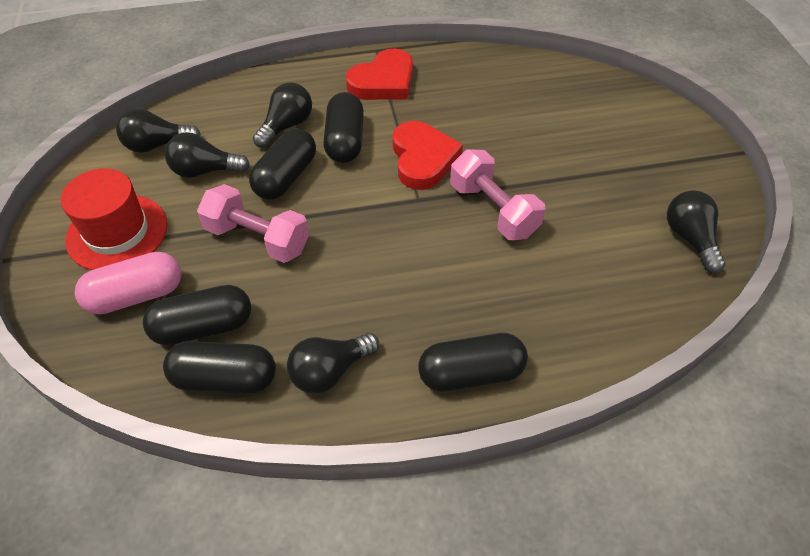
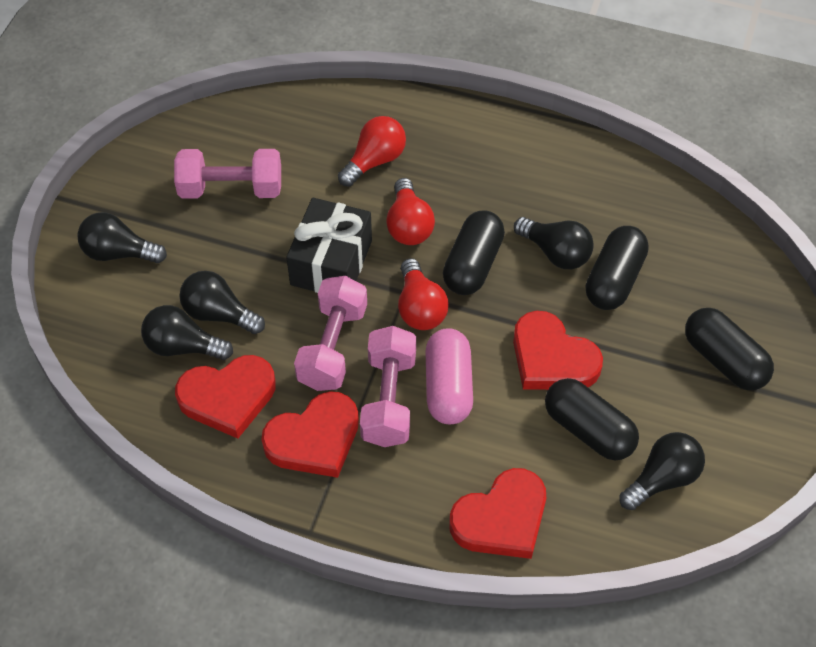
black capsule: [143,285,251,345] [163,341,276,394] [249,128,316,200] [323,92,364,163] [418,333,528,392] = 5 -> [443,210,505,295] [545,378,639,461] [586,226,649,310] [685,308,774,390] = 4
black gift: none = 0 -> [286,198,372,293] = 1
pink dumbbell: [197,184,309,263] [450,149,546,240] = 2 -> [174,149,281,199] [294,276,367,391] [360,326,416,447] = 3
red hat: [61,168,167,270] = 1 -> none = 0
red heart: [346,48,413,100] [393,121,463,190] = 2 -> [175,355,276,439] [261,391,359,478] [449,468,546,559] [513,311,603,390] = 4
red light bulb: none = 0 -> [338,116,406,187] [386,178,435,245] [398,258,449,330] = 3

